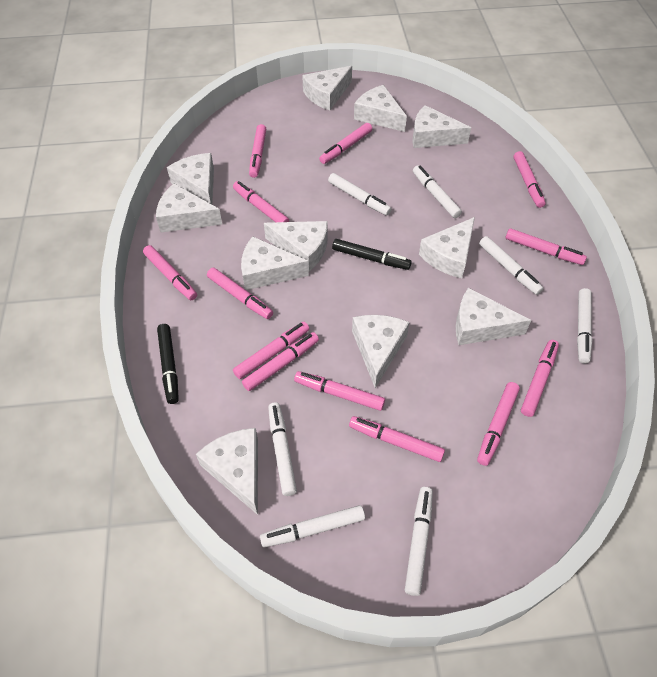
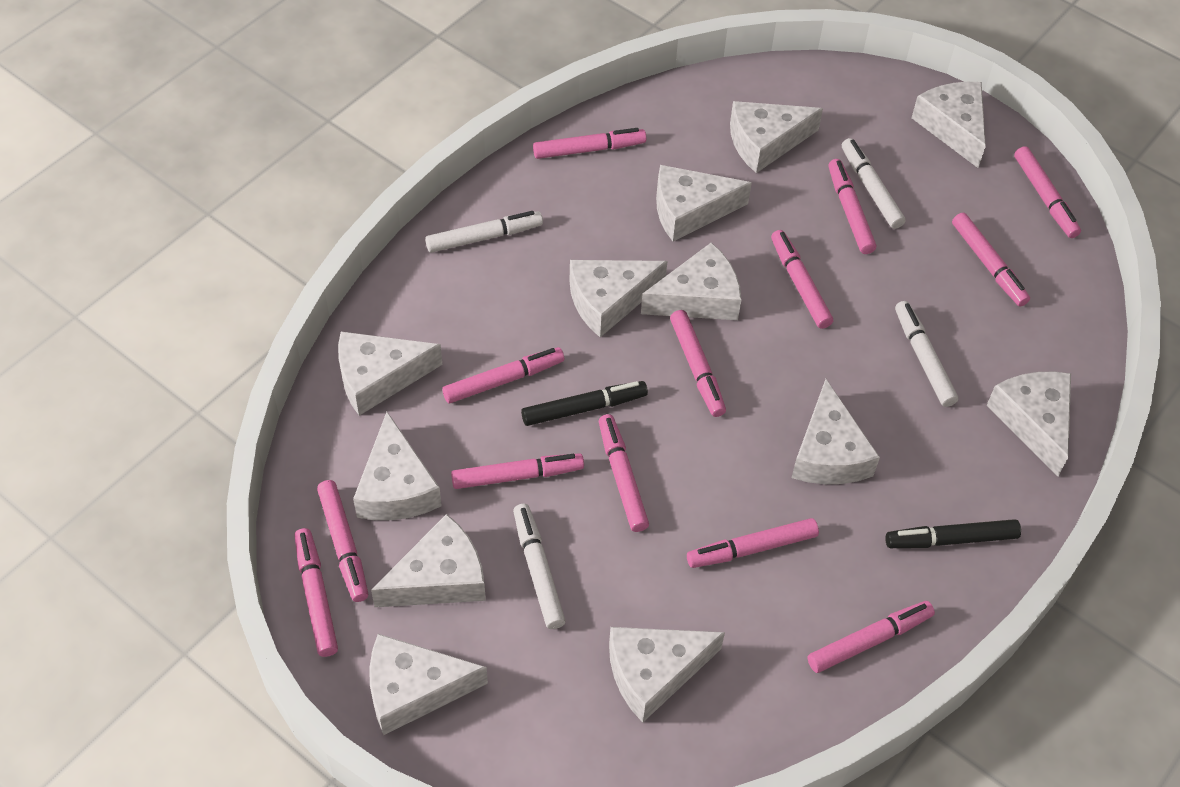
white cheese: [156,184,222,232] [167,153,214,204] [196,428,258,515] [241,236,309,290] [264,221,328,271] [302,66,352,110] [352,315,409,388] [354,85,407,132] [413,105,471,148] [419,217,475,278] [456,288,531,345] = 11 -> [338,331,442,416] [353,412,442,520] [369,634,488,735] [371,514,486,607] [569,260,667,337] [609,627,725,723] [641,242,741,320] [656,165,752,241] [730,101,823,173] [791,379,880,484] [911,82,986,168] [986,372,1071,476] = 12
white marker: [260,505,365,547] [268,402,297,496] [328,173,392,215] [405,487,433,596] [413,165,462,218] [479,236,543,295] [577,288,592,363] = 7 -> [425,211,543,253] [513,504,566,629] [842,138,906,229] [895,301,958,407] = 4

